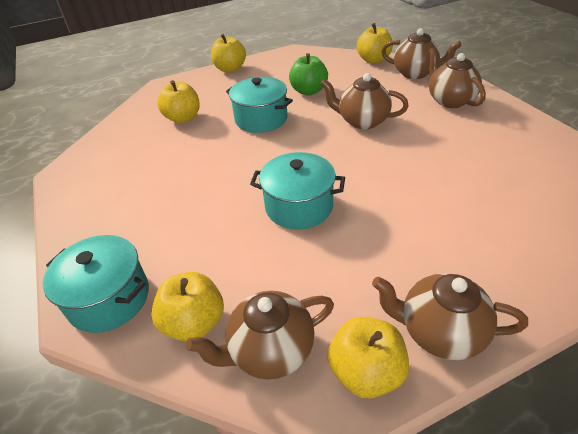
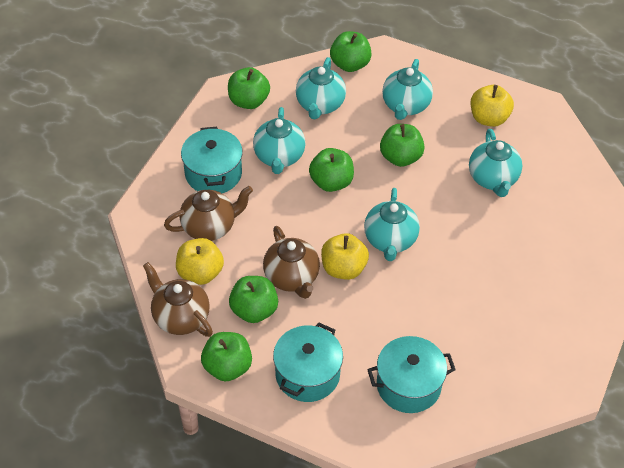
brown teapot: [186,291,334,380] [320,73,409,129] [372,273,528,360] [382,28,462,79] [429,48,486,108] = 5 -> [143,262,213,337] [164,186,253,241] [263,226,320,299] = 3
green apple: [289,53,328,95] = 1 -> [201,332,252,381] [228,67,270,109] [229,276,278,323] [309,148,354,192] [330,31,372,72] [380,124,425,167] = 6
turquoise teapot: none = 0 -> [253,107,305,174] [296,57,346,119] [364,188,420,261] [382,59,433,120] [469,129,522,197] = 5
yellow apple: [151,272,224,341] [157,80,200,123] [211,34,246,72] [328,317,409,398] [357,23,393,63] = 5 -> [176,238,224,285] [321,233,369,280] [471,85,514,127] = 3

